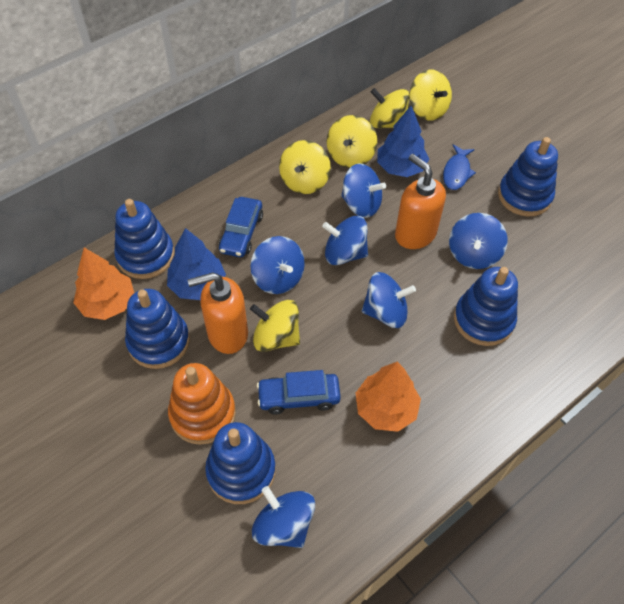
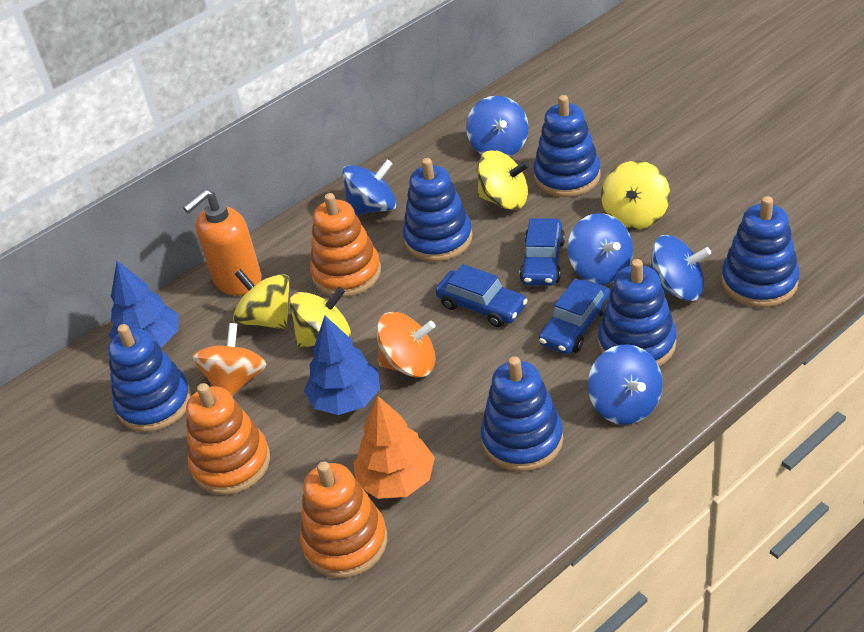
blue car: [219,197,263,257] [257,370,341,414] = 2 -> [435,264,528,327] [519,218,565,286] [539,278,610,354] = 3
blue fish: [443,144,476,190] = 1 -> none = 0
blue spinning top: [251,236,305,294] [252,486,315,548] [322,216,368,265] [341,163,386,218] [362,272,416,328] [449,213,508,269] = 6 -> [342,160,397,215] [466,96,529,157] [568,213,633,285] [588,344,663,425] [650,235,711,301] = 5
blue stacking toy: [114,199,174,279] [125,289,190,369] [205,422,276,504] [454,267,518,346] [498,137,558,216] = 5 -> [108,324,192,432] [403,158,473,262] [480,356,563,472] [533,95,600,197] [598,259,677,366] [721,196,800,308] = 6
orange soap dispenser: [188,273,248,354] [395,154,446,249] = 2 -> [183,189,261,295] = 1
orange spinning top: none = 0 -> [192,323,267,396] [376,312,436,377] = 2
orange stacking toy: [168,363,236,445] = 1 -> [186,383,270,495] [300,461,387,578] [310,193,381,297] = 3
orange tree: [73,248,134,320] [356,362,421,432] = 2 -> [353,396,435,499] = 1
yellow spinning top: [250,300,300,352] [279,140,331,194] [327,115,377,168] [370,88,410,128] [409,70,452,121] = 5 -> [233,269,290,329] [289,287,351,348] [477,150,530,210] [601,161,670,230] = 4

